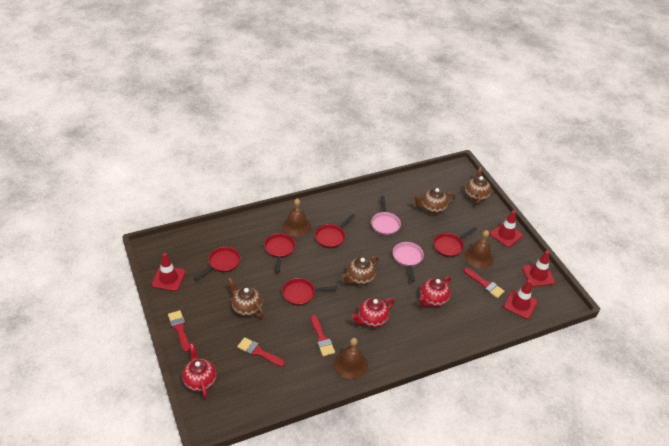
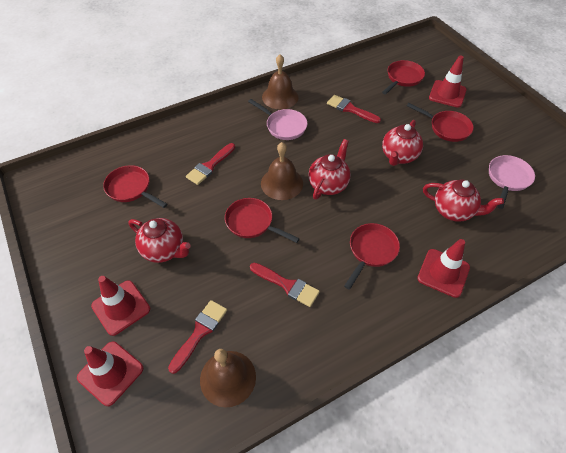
brown teapot: [228,277,264,318] [342,256,379,285] [414,188,456,214] [465,166,491,205] = 4 -> none = 0
red teapot: [182,343,217,399] [352,298,395,328] [420,276,451,307] = 3 -> [128,218,191,263] [308,139,351,199] [382,120,423,166] [423,180,504,222] = 4

